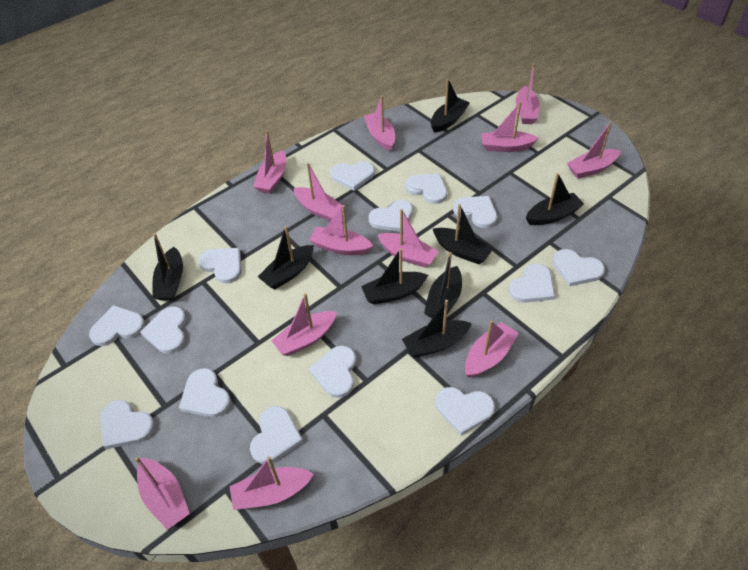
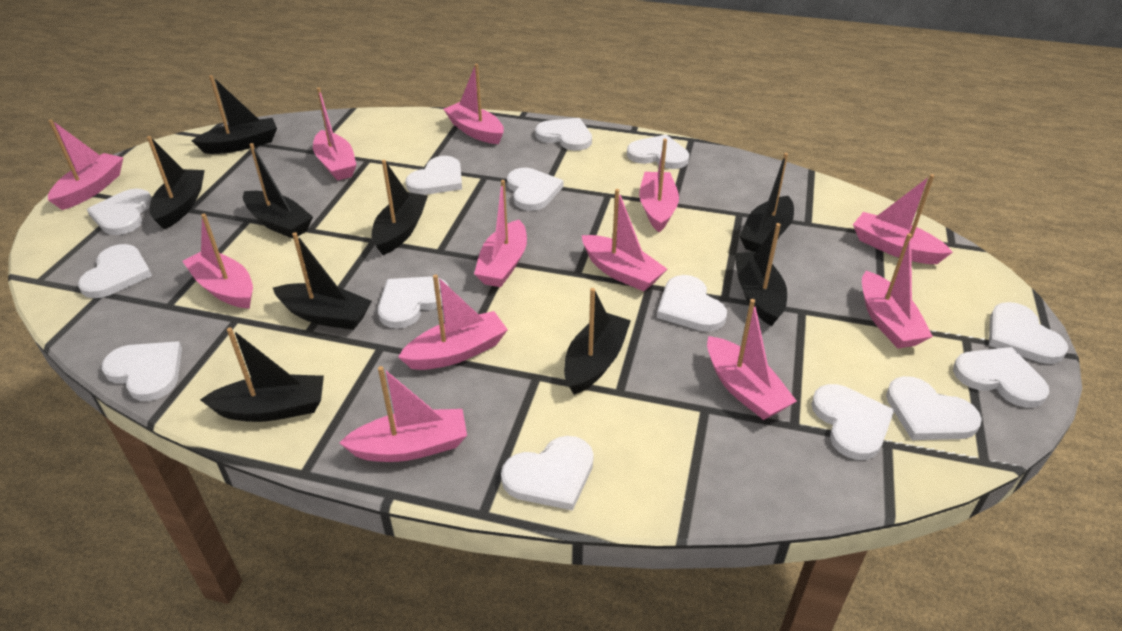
black boat: [152,233,183,301] [258,226,314,289] [361,248,428,304] [402,300,472,358] [424,252,462,319] [431,79,470,133] [433,204,493,264] [526,173,584,225] = 8 -> [147,136,205,230] [192,75,277,154] [200,327,324,422] [243,143,313,239] [273,232,372,330] [372,160,428,255] [564,288,631,395] [734,223,787,326] [739,153,794,252] = 9

